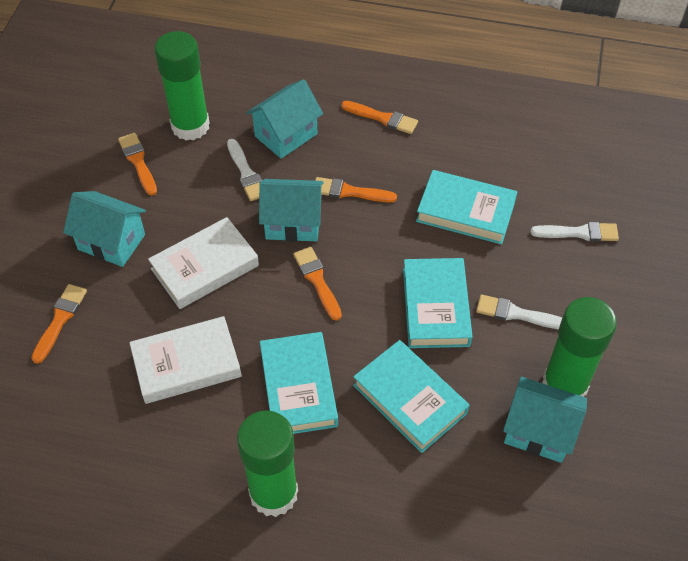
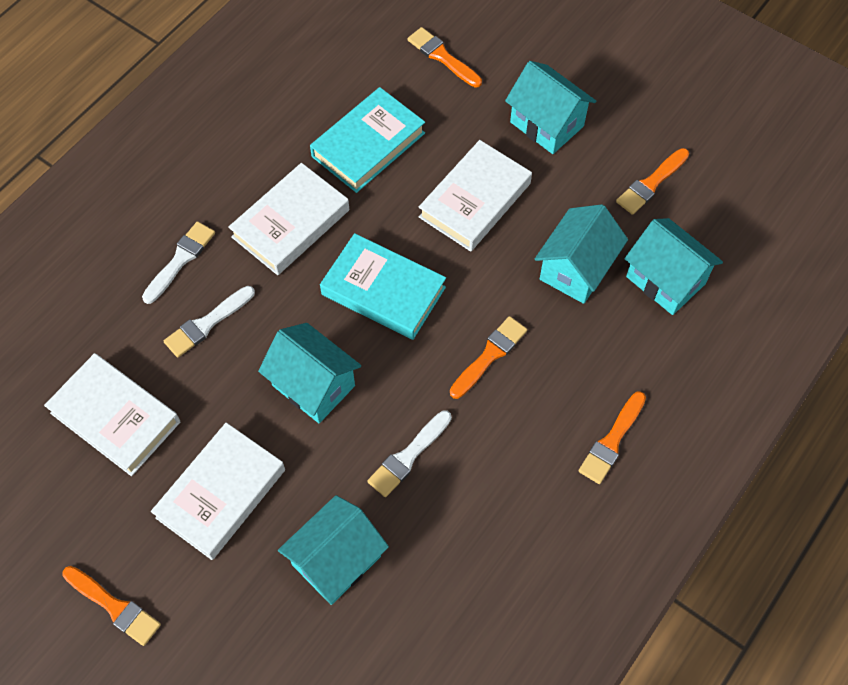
green glue stick: [154,31,210,140] [237,410,298,517] [542,297,617,397] = 3 -> none = 0
turquoise book: [260,332,338,434] [353,340,469,453] [403,258,473,348] [416,170,517,244] = 4 -> [310,87,425,193] [320,233,446,340] = 2
turquoise house: [63,191,146,267] [246,79,323,159] [259,179,324,242] [503,377,587,463] = 4 -> [258,323,361,423] [278,495,389,605] [505,61,596,154] [535,204,628,304] [625,218,723,315] = 5
white book: [129,316,241,404] [148,217,259,309] = 2 -> [44,353,180,476] [151,423,285,560] [228,163,349,275] [419,140,532,251] = 4

